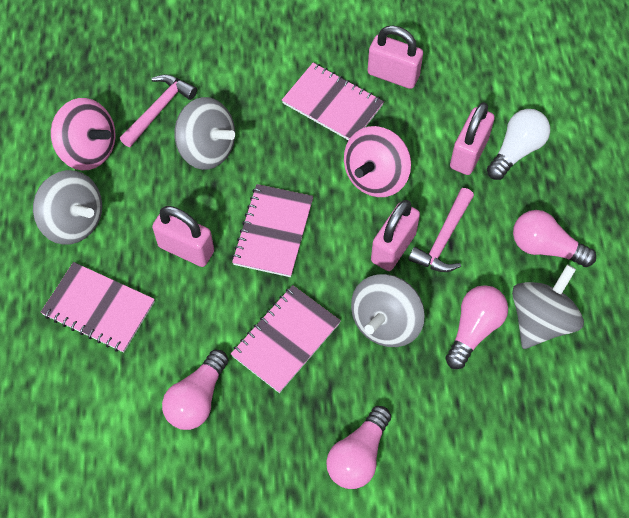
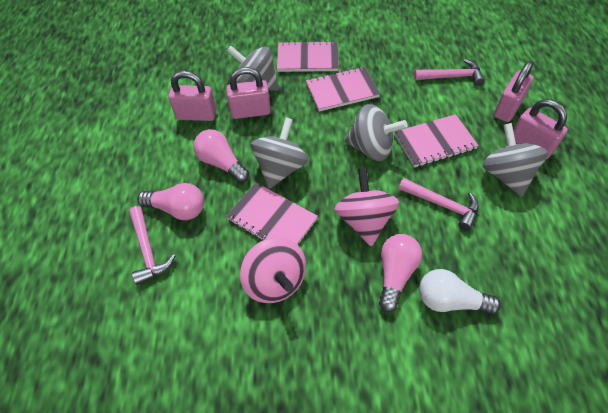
pink hammer: [120,74,197,147] [408,188,474,272] = 2 -> [129,206,176,285] [399,178,479,231] [414,59,485,86] = 3
pink light bulb: [162,350,228,430] [326,406,391,489] [446,285,508,369] [513,210,596,267] = 4 -> [137,183,204,220] [193,129,249,183] [379,234,422,312] = 3

